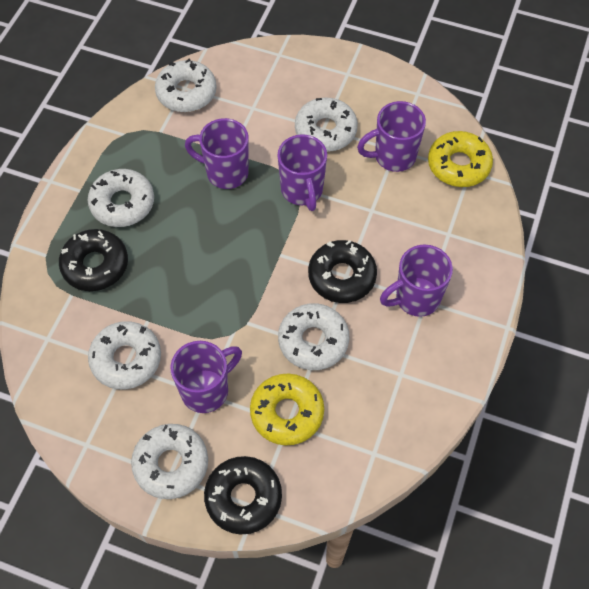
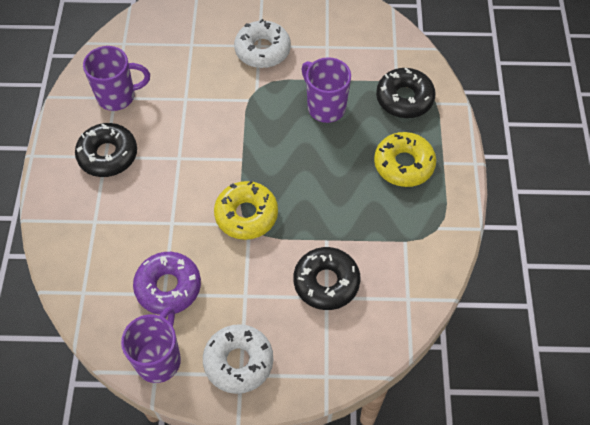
purple donut: none = 0 -> [133,252,201,315] = 1
purple mug: [170,341,242,413] [185,118,249,189] [277,134,327,211] [357,101,426,172] [380,244,453,317] = 5 -> [83,46,150,111] [121,307,181,383] [302,57,351,123] = 3
white donut: [88,169,154,227] [88,321,161,390] [131,424,208,499] [155,59,217,112] [278,303,349,370] [295,97,358,152] = 6 -> [203,324,273,394] [234,19,291,68] = 2

